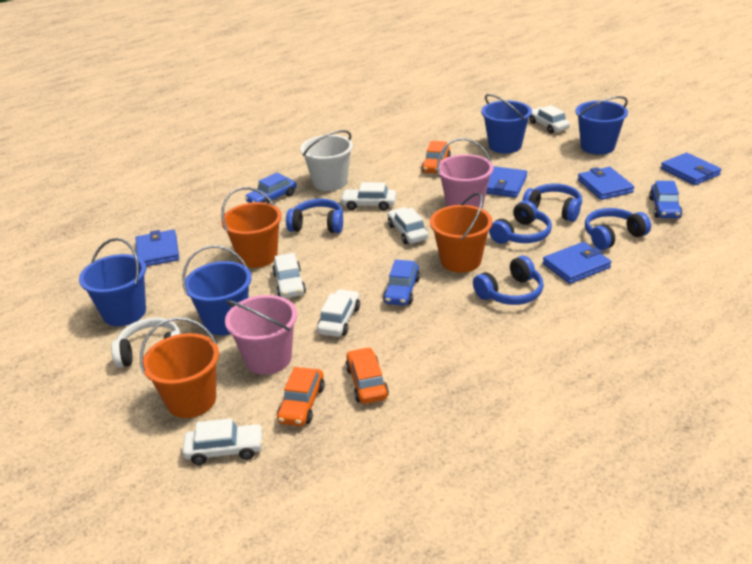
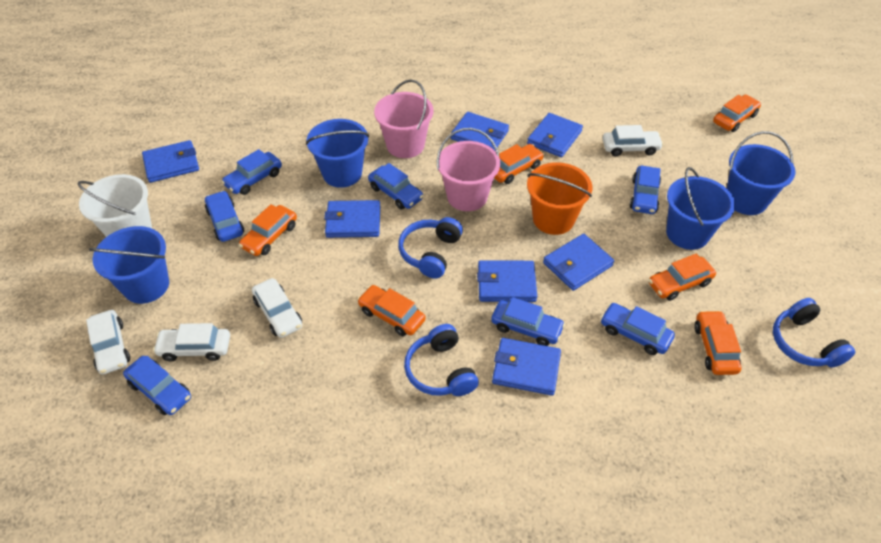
blue car: [245,172,297,204] [383,260,420,306] [649,181,682,218] = 3 -> [123,356,191,415] [205,191,244,242] [222,149,282,195] [368,163,424,210] [491,297,565,346] [601,303,675,355] [630,165,661,214] = 7
blue headphones: [286,199,343,233] [473,256,544,305] [489,200,552,244] [522,184,582,222] [585,208,651,250] = 5 -> [398,217,463,278] [404,324,479,396] [773,298,855,368] = 3
blue wallet: [136,230,179,266] [486,166,527,198] [543,242,611,284] [578,167,634,200] [661,153,721,185] = 5 -> [142,140,199,183] [324,200,380,238] [451,112,509,150] [477,260,537,302] [492,338,561,396] [527,113,583,157] [543,234,614,291] = 7
orange bucket: [140,317,219,418] [221,187,282,268] [430,193,493,273] = 3 -> [527,162,592,235] = 1
orange car: [277,367,325,426] [345,347,389,404] [421,141,451,174] = 3 -> [239,204,297,256] [357,285,426,336] [494,144,544,184] [649,253,716,301] [694,310,741,375] [713,95,761,132] = 6
white car: [182,418,264,465] [272,253,306,298] [317,289,360,337] [340,182,396,210] [387,207,429,244] [529,105,570,134] = 6 -> [86,310,130,374] [153,323,230,361] [252,278,302,338] [602,125,663,156] = 4
white headphones: [111,317,181,368] = 1 -> none = 0

